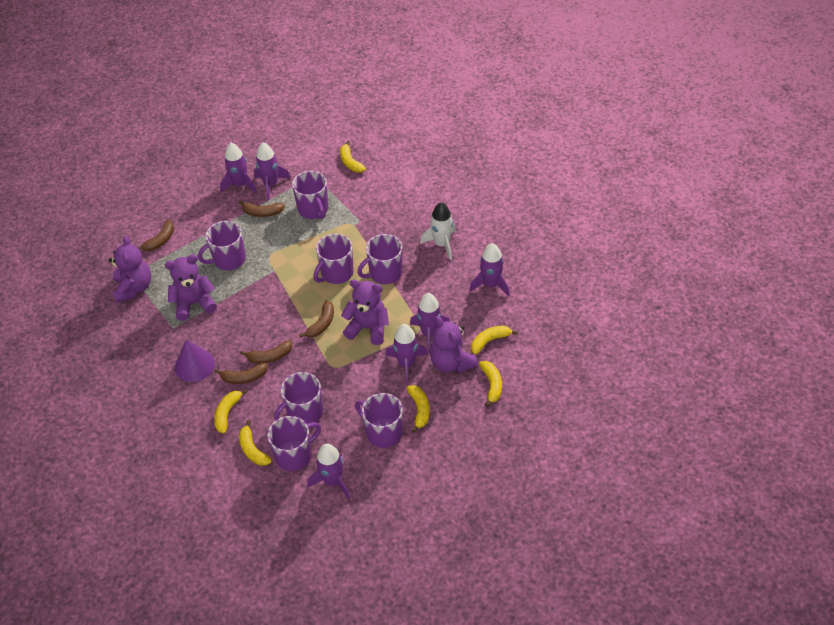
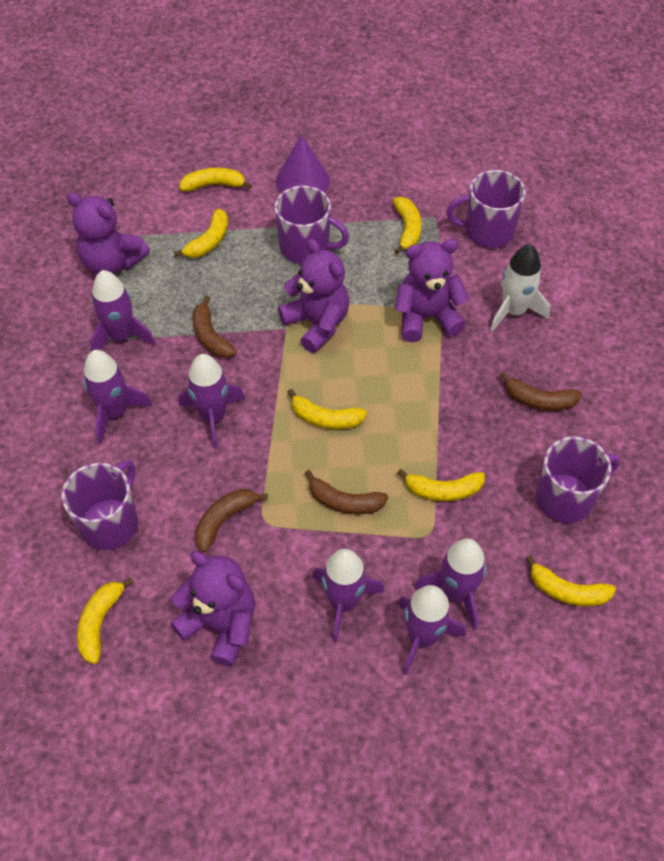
brown banana: [137,220,174,251] [215,363,268,384] [238,200,285,217] [240,340,292,364] [299,300,334,338] = 5 -> [192,296,237,358] [195,489,268,552] [305,470,388,514] [500,372,582,411] = 4
purple mug: [198,221,246,271] [267,416,321,471] [274,372,323,424] [292,171,329,219] [314,234,354,284] [355,393,403,448] [357,234,402,284] = 7 -> [62,460,138,550] [275,186,349,264] [447,170,526,248] [536,436,620,523] = 4
yellow banana: [214,389,248,434] [239,420,272,466] [340,141,366,172] [407,385,430,433] [471,325,518,355] [479,361,502,407] = 6 -> [77,578,134,664] [174,208,228,258] [179,168,252,192] [287,389,367,429] [393,197,421,254] [397,469,485,501] [525,555,616,607] = 7

